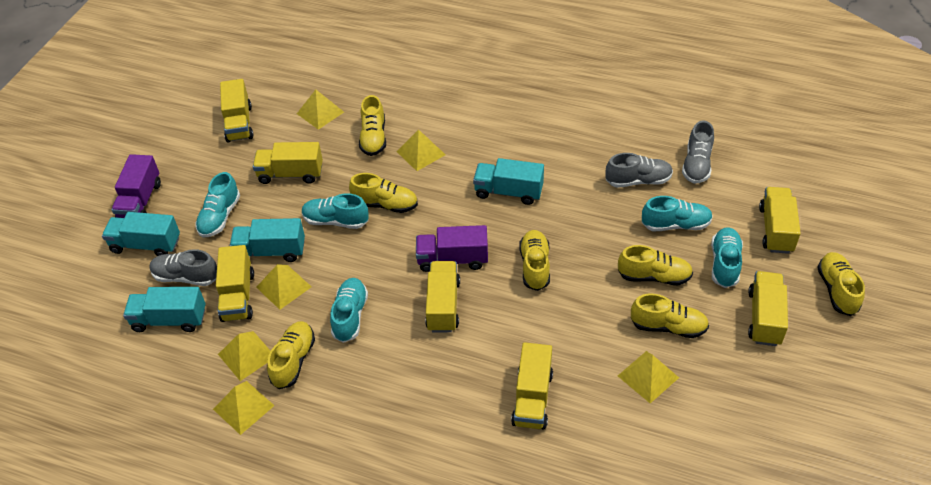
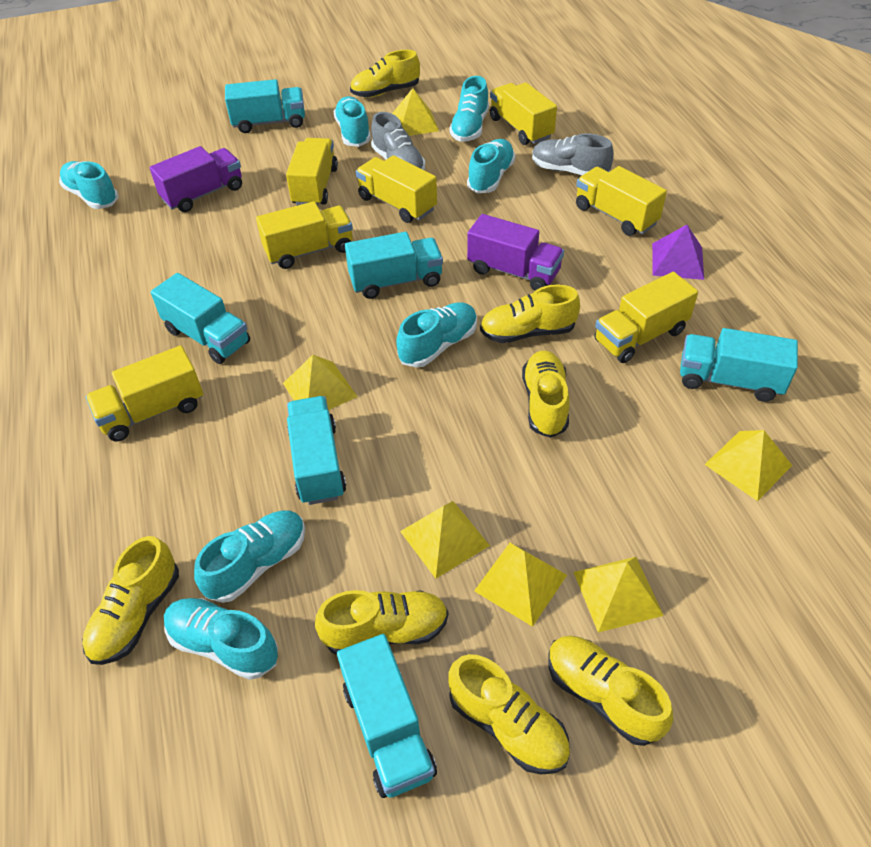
grey shoe: [149,249,217,286] [606,153,673,188] [682,120,714,184] = 3 -> [371,112,425,170] [532,133,614,175] = 2
purple pyramid: none = 0 -> [652,225,704,280] = 1
turquoise shoe: [195,172,240,238] [302,193,369,229] [330,278,368,343] [642,196,713,231] [711,227,743,288] = 5 -> [59,161,119,209] [164,598,278,680] [194,510,305,603] [333,96,371,147] [396,302,477,368] [449,76,489,142] [467,139,515,193] = 7
turquoise truck: [102,212,180,256] [123,287,205,332] [230,218,305,262] [473,158,544,205] = 4 -> [151,273,250,364] [225,79,305,133] [287,396,346,505] [337,634,437,798] [345,232,443,299] [680,328,798,402] = 6

